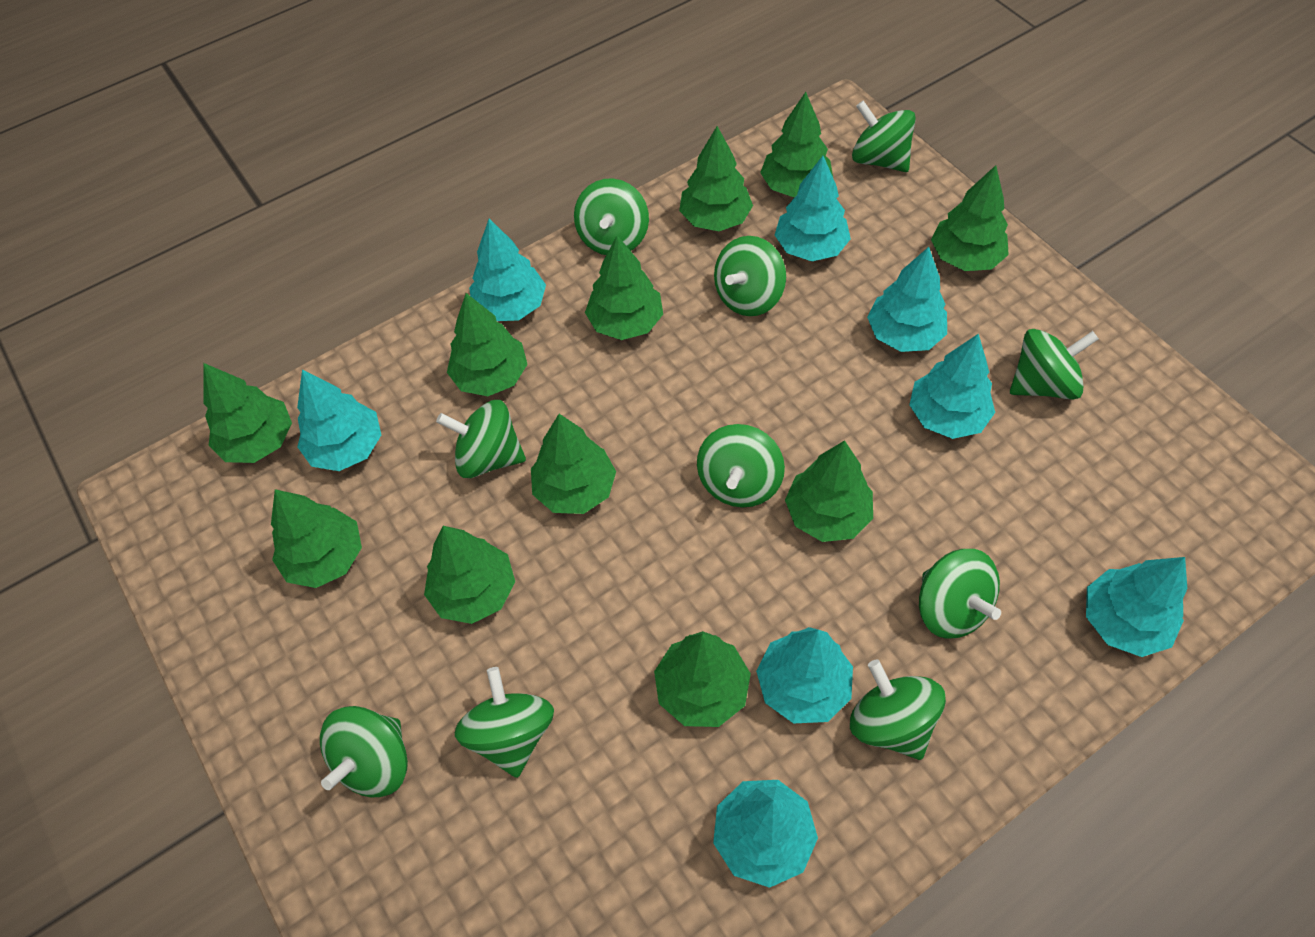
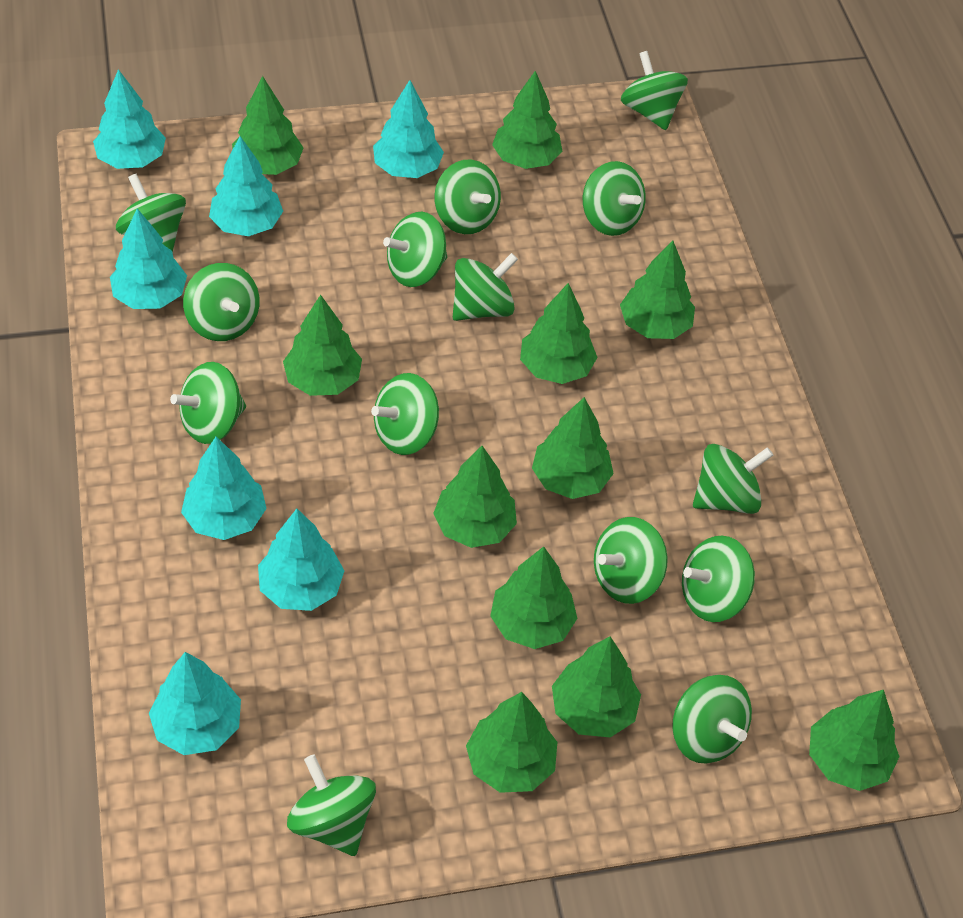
green spinning top: [320,706,408,797] [436,400,526,478] [455,667,554,778] [574,178,649,255] [697,424,785,507] [714,236,786,316] [850,659,946,760] [852,100,916,172] [919,549,1001,639] [1010,329,1099,400] = 10 -> [116,174,186,253] [170,362,246,444] [183,263,260,341] [287,755,376,856] [371,373,439,455] [383,212,447,287] [434,160,501,234] [453,253,518,321] [583,161,646,236] [594,517,668,604] [621,51,688,130] [672,675,752,764] [682,536,755,622] [693,444,773,514] = 14
turquoise tree: [297,370,381,471] [469,218,546,321] [713,780,818,888] [756,627,853,724] [775,156,851,261] [867,247,947,352] [909,333,995,439] [1086,557,1187,657] = 8 -> [93,69,166,169] [110,209,187,309] [149,652,241,755] [181,437,267,540] [209,136,283,236] [258,509,344,611] [373,80,444,178] = 7

